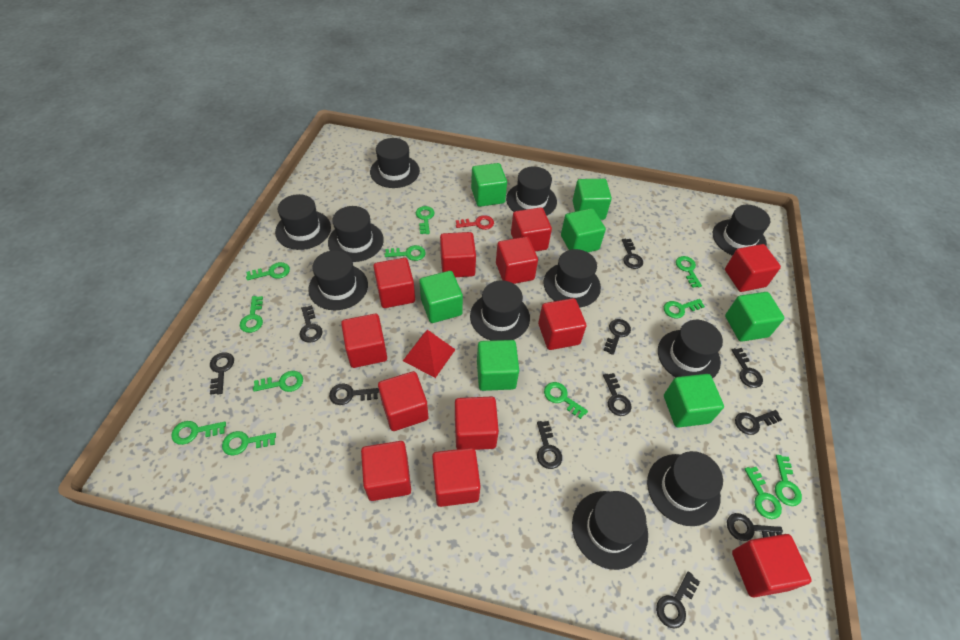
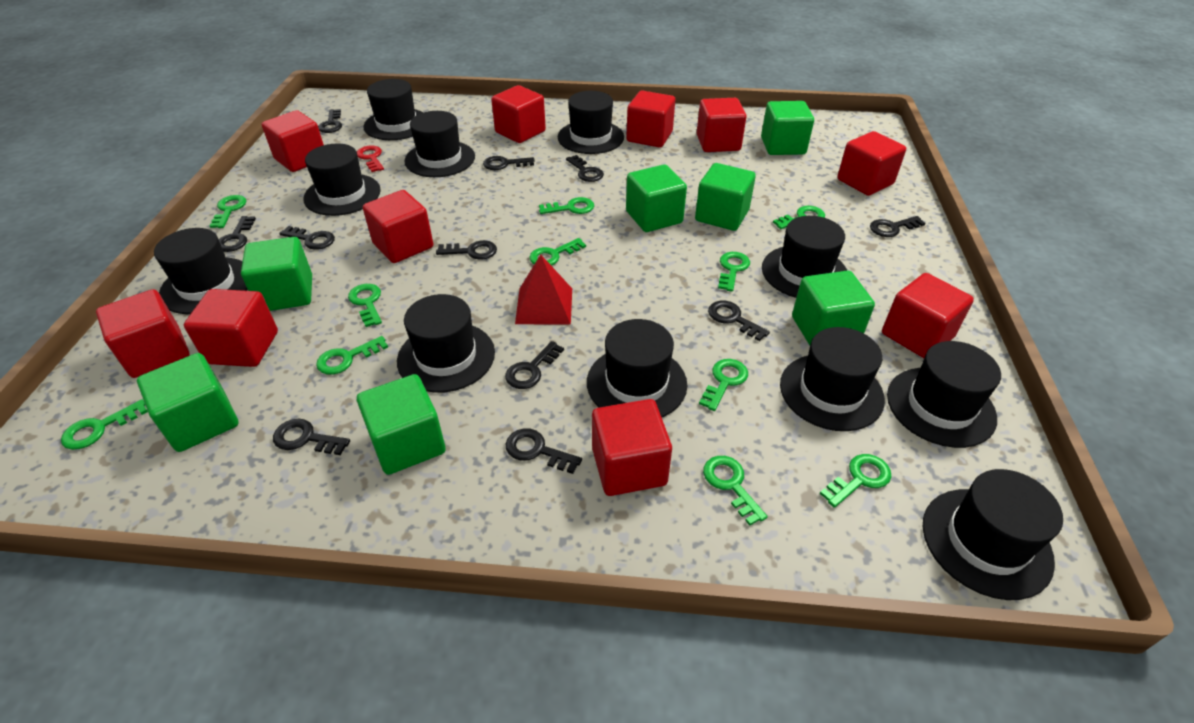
green key: [171,421,226,445] [222,431,276,455] [240,296,263,333] [246,262,290,280] [253,371,303,392] [385,245,426,261] [416,206,435,234] [544,382,588,419] [664,299,705,318] [676,256,702,288] [744,467,782,519] [775,455,802,506] = 12 -> [61,399,148,450] [210,195,246,228] [316,336,388,375] [348,284,382,327] [529,238,586,266] [539,197,594,214] [699,359,748,411] [703,456,767,525] [718,252,750,292] [773,206,825,229] [820,454,891,508] = 11
red cube: [341,314,387,368] [361,441,411,501] [373,258,415,308] [378,371,428,431] [432,448,481,507] [440,232,476,277] [455,397,499,450] [496,237,538,284] [511,207,552,252] [538,298,586,350] [725,244,781,292] [732,534,812,598] = 12 -> [96,289,190,378] [184,289,278,367] [262,110,324,172] [363,190,433,263] [491,85,546,143] [592,399,672,496] [626,90,675,147] [697,98,747,152] [837,131,906,196] [882,273,974,358] = 10

